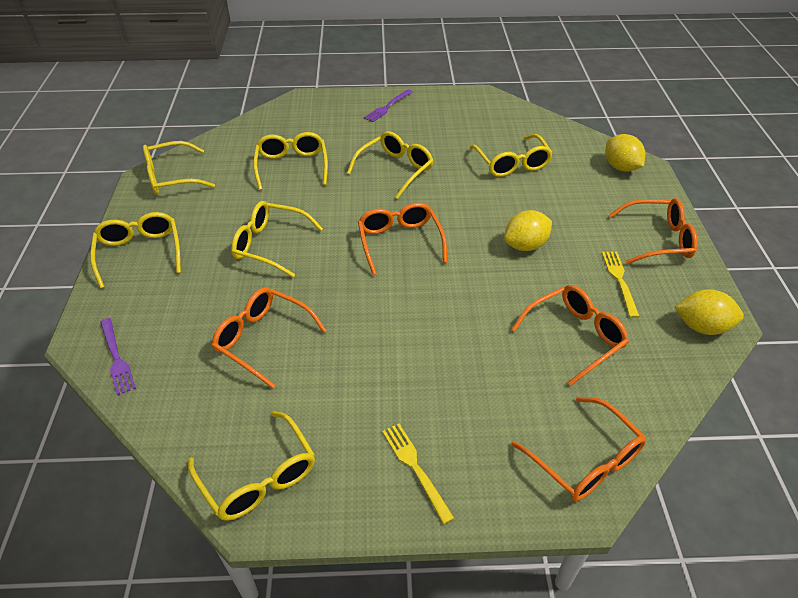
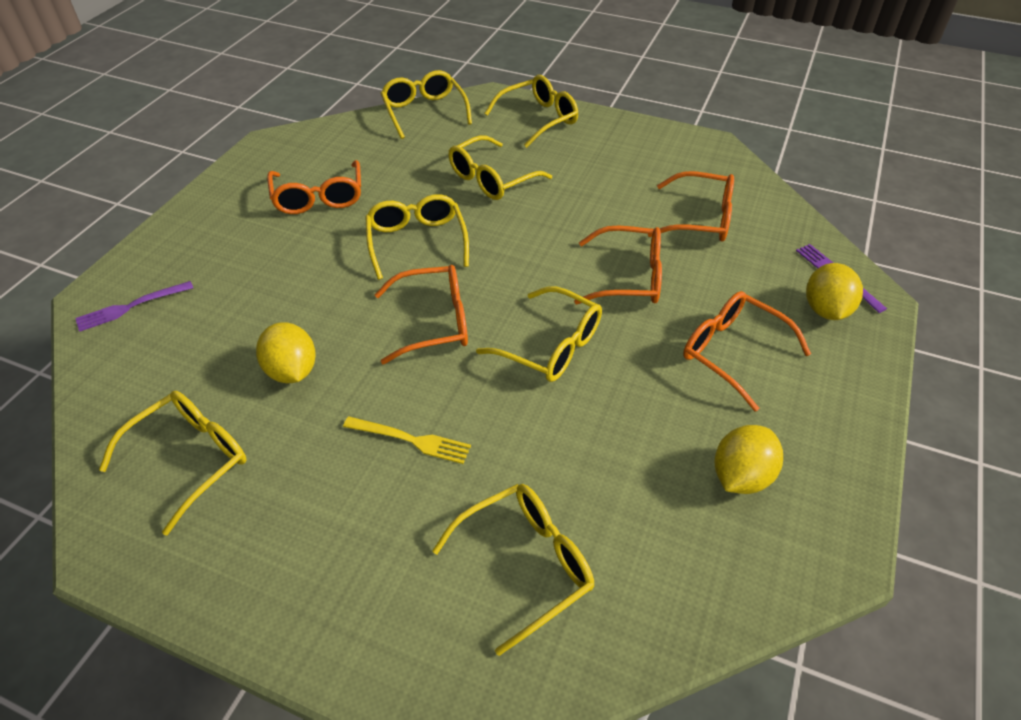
yellow fork: [382,424,454,524] [602,252,640,318] = 2 -> [343,417,471,464] = 1

